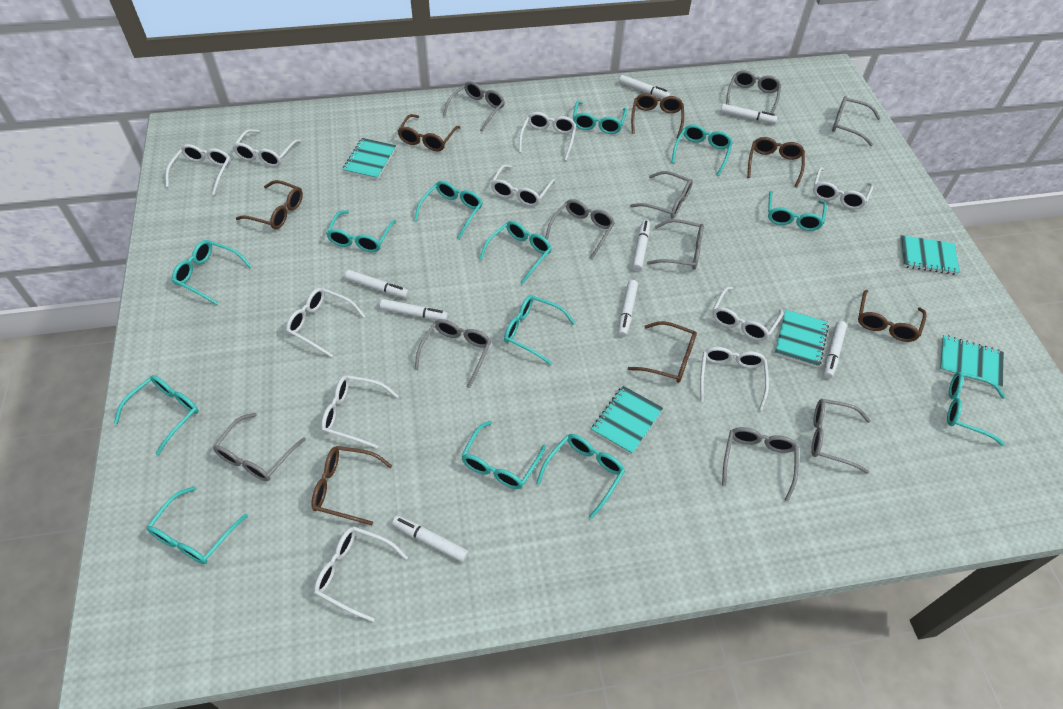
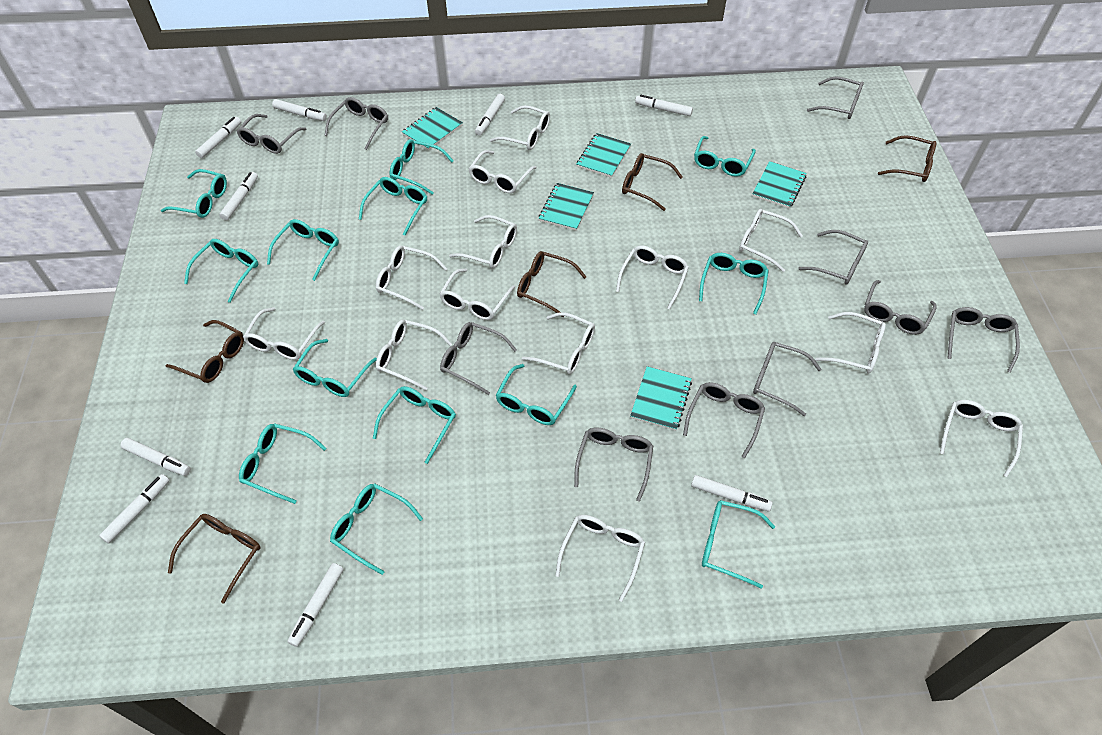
brown glasses: [236,180,303,229] [311,446,392,525] [398,114,460,151] [628,321,697,383] [631,93,684,138] [747,137,805,187] [858,289,927,342] = 7 -> [165,320,244,383] [168,514,261,603] [517,251,586,317] [622,153,683,211] [878,135,936,182] = 5
white glasses: [166,144,231,195] [233,129,301,167] [286,288,365,358] [314,526,408,622] [321,375,399,449] [491,165,555,206] [519,112,576,160] [700,347,769,411] [713,287,783,341] [813,167,874,209] = 10 -> [243,307,325,360] [376,245,447,310] [376,320,452,390] [439,268,515,320] [449,215,517,268] [469,150,537,193] [490,105,550,150] [522,312,595,374] [555,515,645,602] [616,246,689,310] [739,209,803,272] [815,312,886,374] [940,400,1023,477] = 13
white marker: [345,270,409,298] [380,299,448,320] [392,515,469,563] [618,280,638,337] [619,75,671,99] [632,220,650,271] [720,104,778,124] [823,321,847,379] = 8 -> [99,474,170,544] [120,438,191,476] [195,117,241,158] [219,172,258,221] [272,99,327,121] [287,563,343,647] [475,94,505,136] [635,95,693,116] [691,475,773,512] = 9

